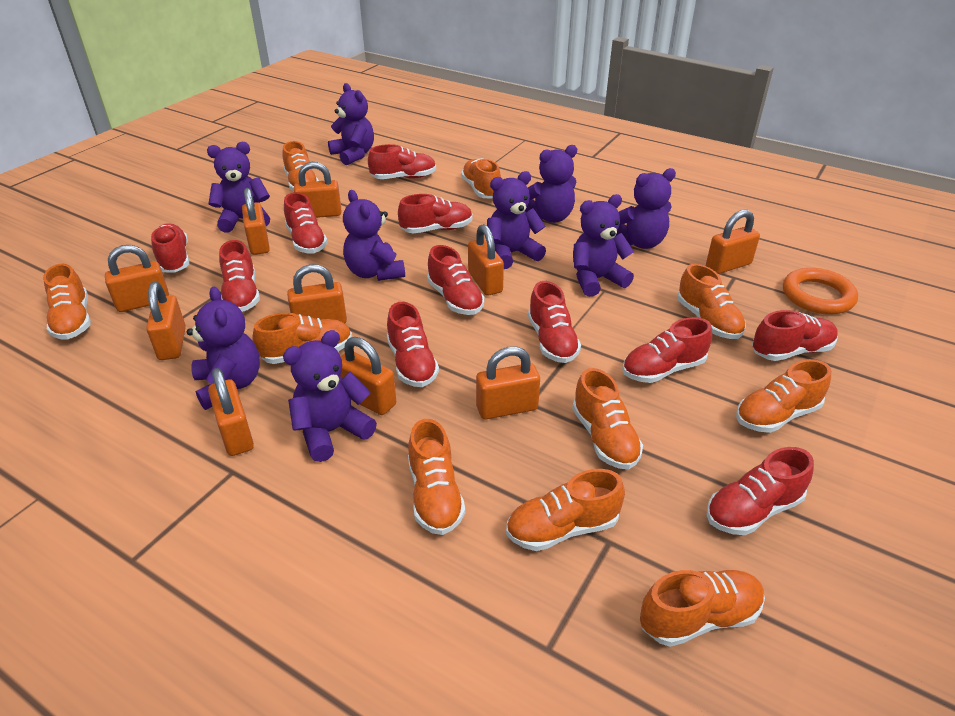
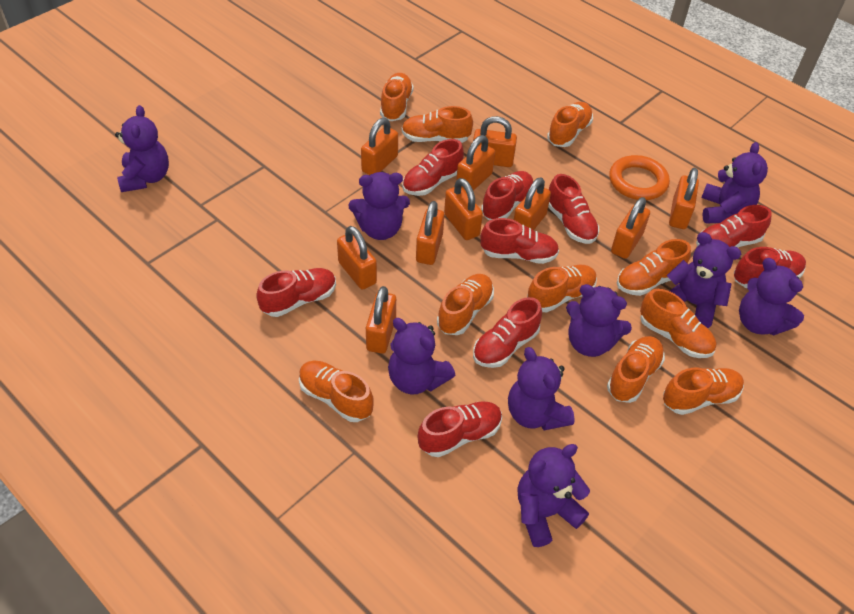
red shoe: [151,223,189,273] [219,240,260,312] [284,192,328,253] [368,144,436,179] [387,302,439,387] [398,194,473,233] [427,245,484,315] [528,281,581,363] [622,317,712,383] [706,447,814,535] [752,310,838,361] = 11 -> [256,268,336,317] [402,139,464,196] [418,401,502,457] [473,297,542,368] [480,218,559,264] [481,171,533,220] [548,174,599,244] [696,205,772,247] [734,247,806,288] = 9

